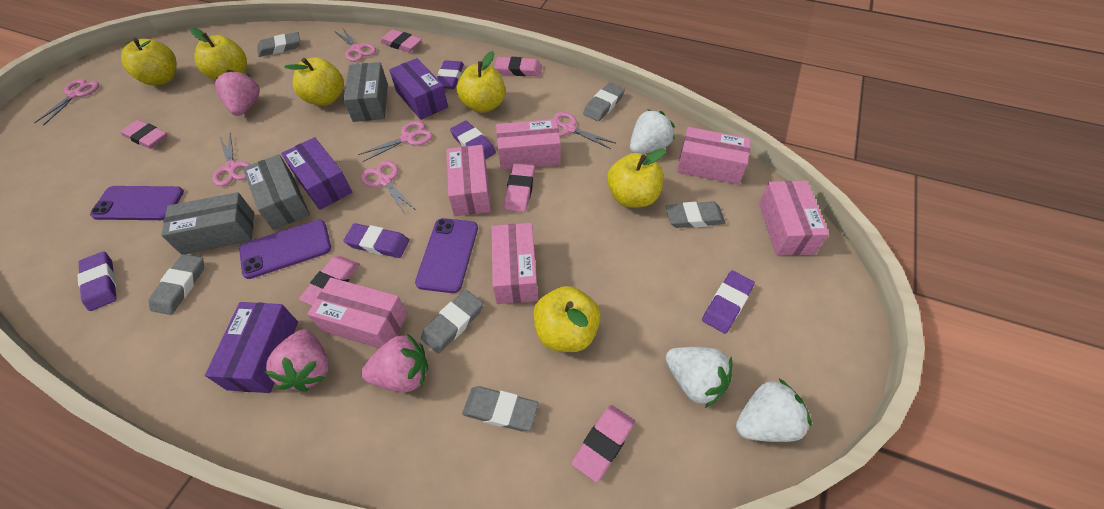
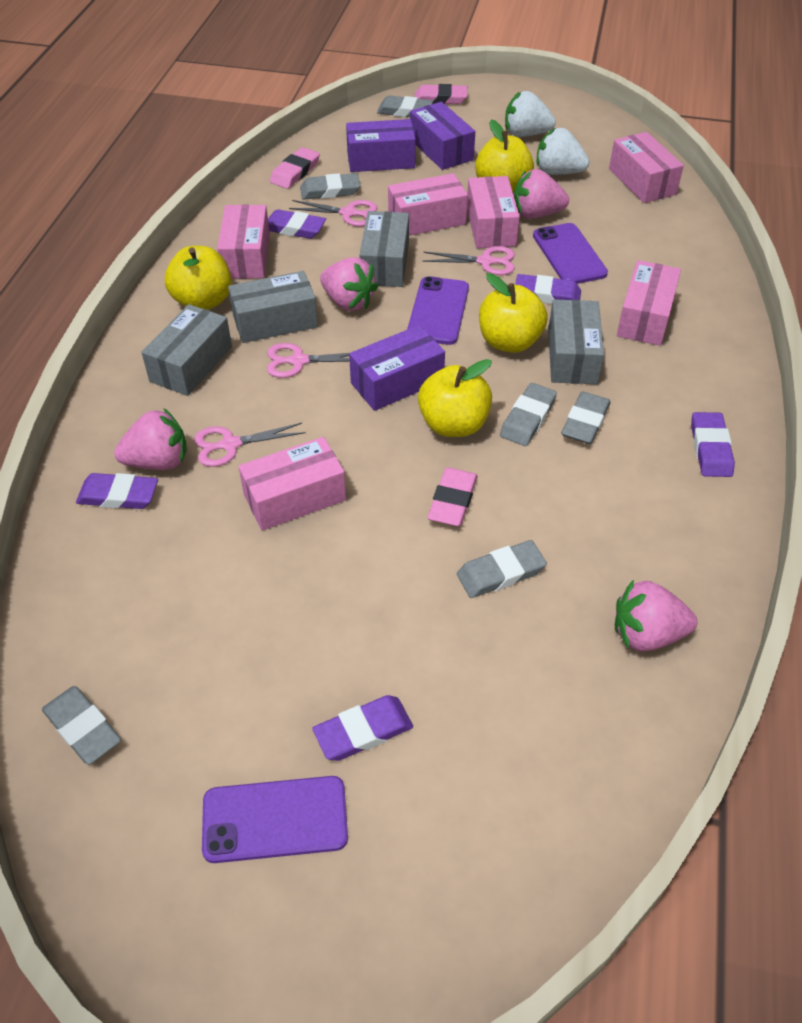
grey box: [161,192,254,255] [243,154,310,230] [343,62,388,122] = 3 -> [141,304,232,396] [228,271,318,343] [359,211,409,287] [548,299,604,384] = 4
pink eraser: [121,120,167,149] [299,256,360,305] [380,29,422,52] [495,57,542,76] [504,163,535,212] [571,405,635,482] = 6 -> [270,147,320,189] [415,84,468,104] [427,467,478,526] = 3
pink scissors: [34,79,99,125] [213,133,250,186] [336,27,376,62] [358,121,433,162] [361,160,416,214] [554,112,615,149] = 6 -> [194,423,306,467] [267,343,350,378] [289,200,377,227] [422,246,515,275] = 4
pink strawberry: [215,70,259,116] [265,329,329,392] [361,333,428,392] = 3 -> [114,409,187,470] [320,257,378,311] [514,169,569,219] [615,579,698,651] = 4
white strawberry: [630,109,675,154] [666,347,732,408] [736,379,812,442] = 3 -> [505,91,556,137] [536,128,589,175] = 2
yellow apple: [121,38,177,86] [190,28,247,80] [284,57,344,106] [457,51,505,113] [533,286,601,352] [607,148,666,208] = 6 -> [165,246,232,310] [418,359,492,437] [475,119,534,192] [479,273,548,353] = 4

